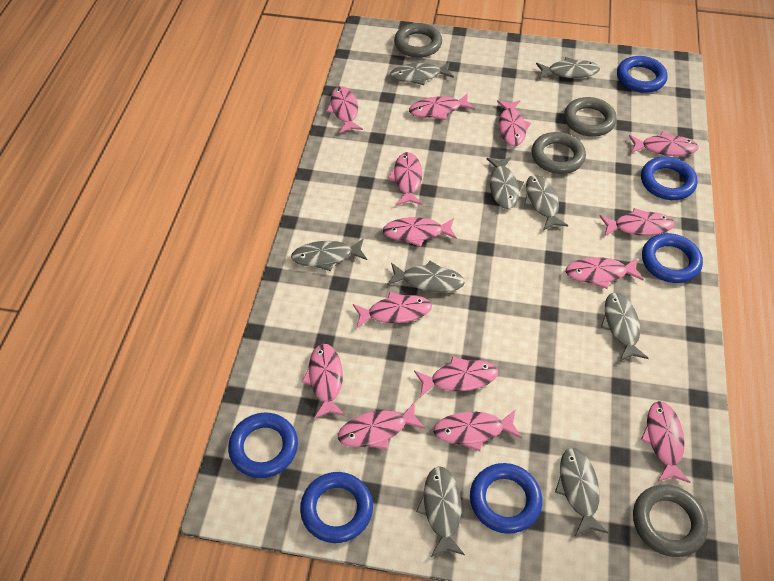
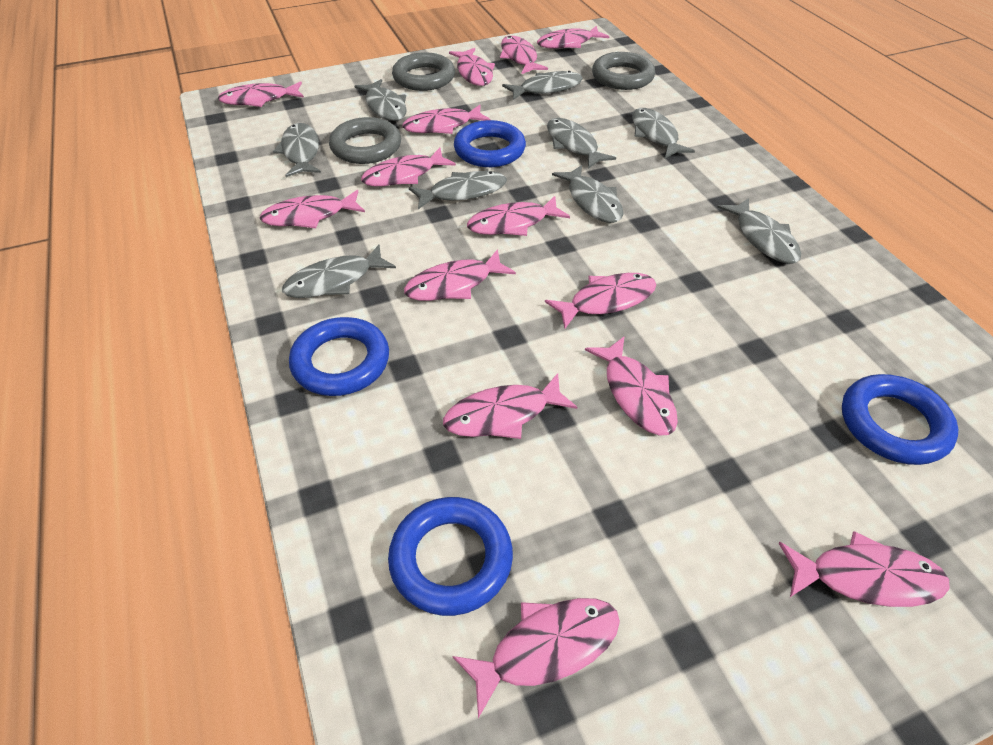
blue ring: [228,412,298,478] [300,472,373,543] [470,463,542,534] [617,56,668,93] [641,157,698,200] [642,233,703,283] = 6 -> [289,317,389,396] [388,497,513,616] [454,120,526,167] [842,374,958,465] = 4
grey ring: [394,23,442,58] [532,132,586,174] [564,97,617,137] [633,484,708,557] = 4 -> [329,117,401,164] [392,52,455,91] [592,52,655,90] = 3

